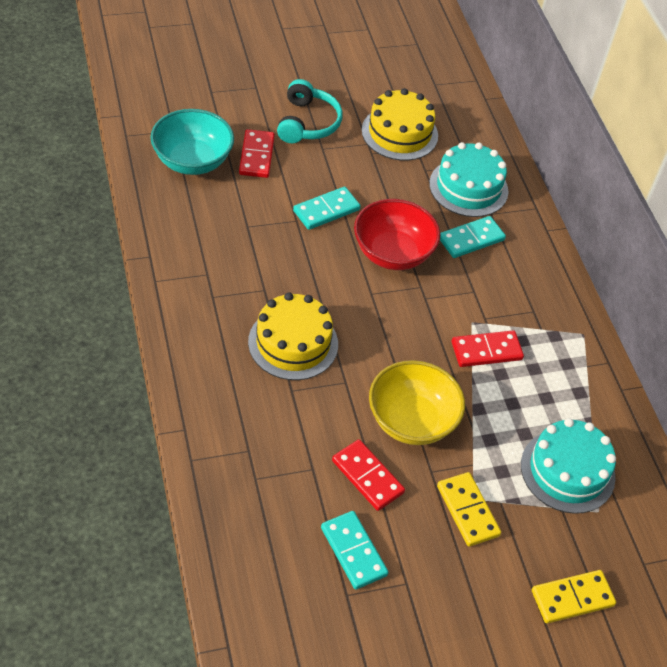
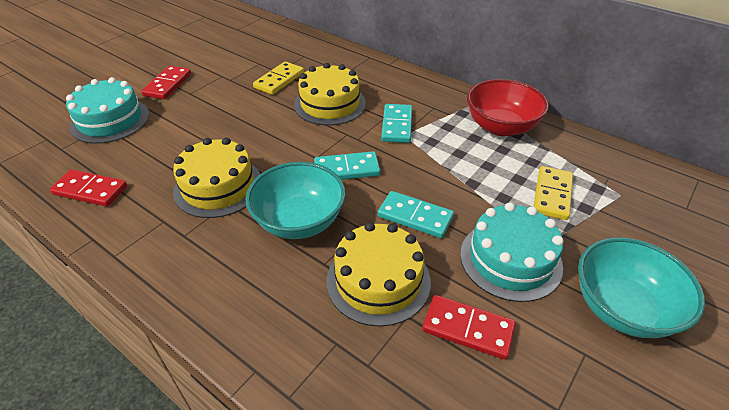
turquoise bowl: [150,109,234,175] = 1 -> [245,162,346,239] [578,237,705,338] = 2
turquoise headphones: [277,79,343,143] = 1 -> none = 0
yellow bowl: [369,360,465,445] = 1 -> none = 0
yellow cake: [248,292,338,380] [362,88,438,161] = 2 -> [173,138,260,218] [294,63,366,125] [326,222,431,327] = 3

